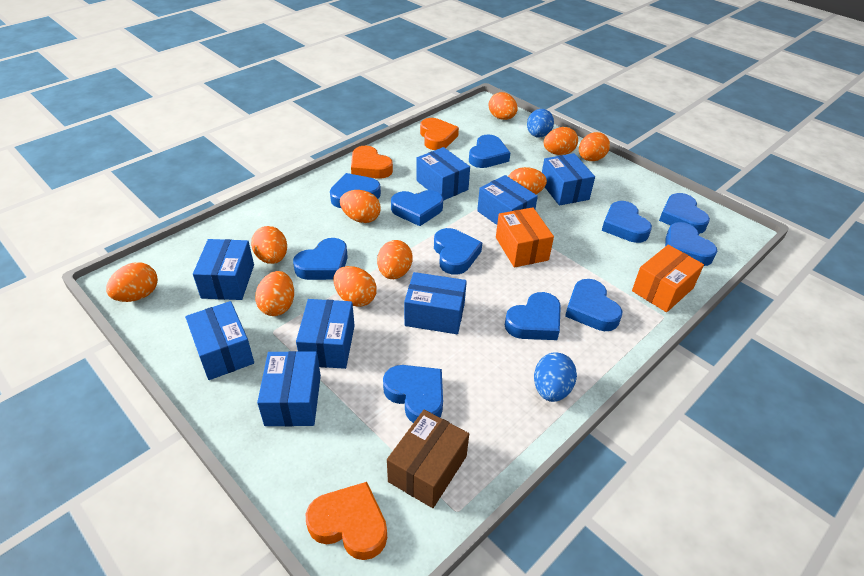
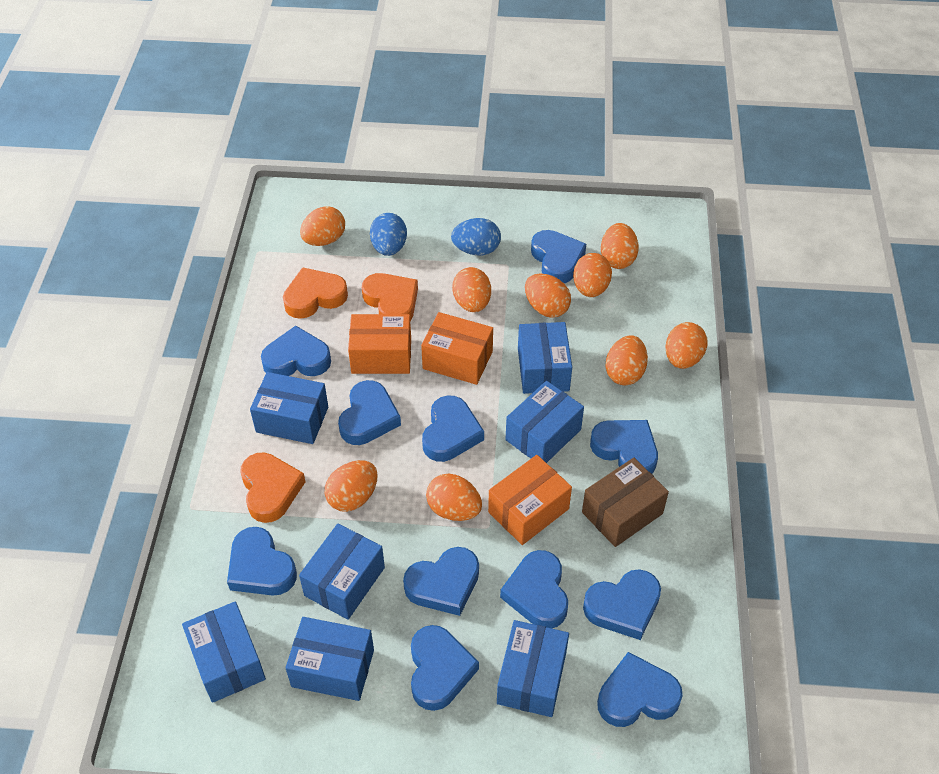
blue box: [185,301,254,380] [193,239,254,300] [257,351,321,426] [296,299,355,369] [404,272,467,334] [416,147,470,201] [477,175,538,225] [542,153,595,206] = 8 -> [182,601,266,703] [250,372,328,444] [285,617,374,701] [299,524,385,620] [497,620,569,717] [506,381,584,463] [518,322,572,394] = 7
orange box: [496,207,554,267] [632,245,704,312] = 2 -> [348,314,411,374] [421,312,493,385] [488,455,572,545] = 3
orange egg: [106,262,158,302] [251,226,287,264] [255,271,294,316] [334,266,377,307] [340,190,381,223] [377,240,413,279] [489,92,518,120] [508,167,547,194] [544,127,578,155] [579,132,610,161] = 10 -> [300,206,345,246] [325,460,378,512] [426,474,482,521] [452,267,491,312] [525,274,571,318] [573,253,612,297] [601,223,639,269] [606,335,648,385] [665,322,708,369] = 9

